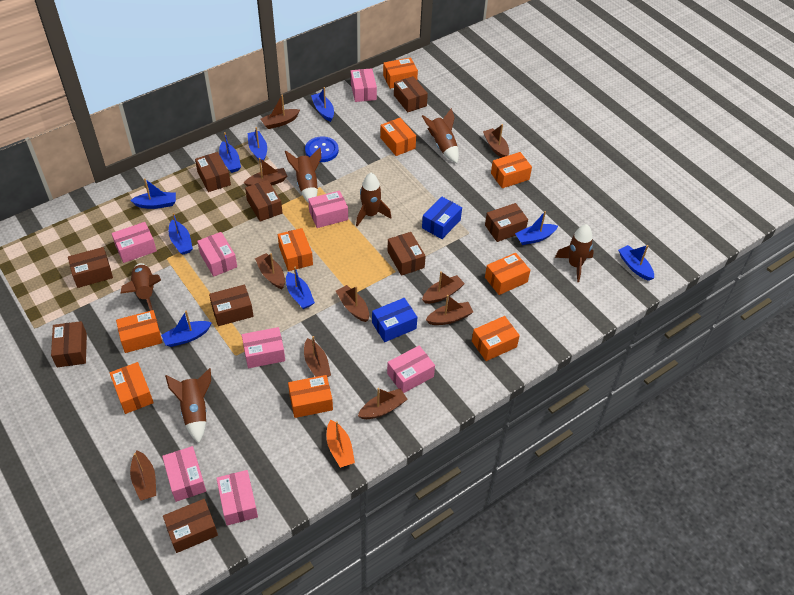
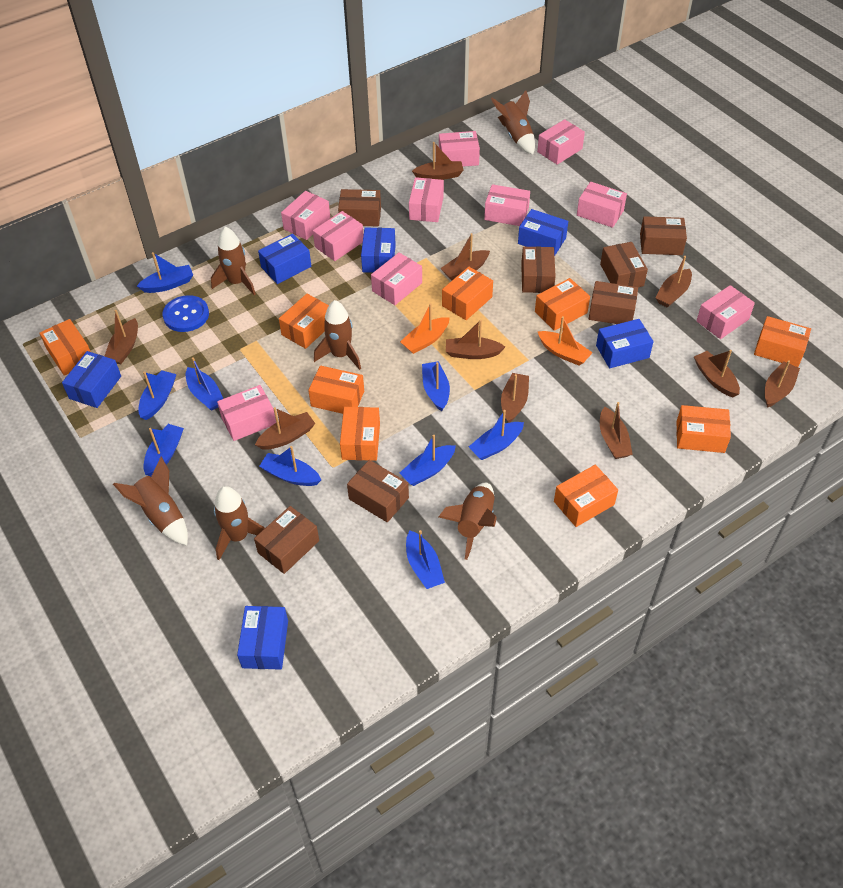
blue box: [372,298,417,342] [422,197,462,239] = 2 -> [62,351,121,408] [237,606,288,670] [258,234,311,284] [361,227,396,273] [518,209,568,256] [596,319,653,368] = 6
brown box: [51,321,87,367] [68,247,113,288] [163,499,218,553] [195,152,231,192] [209,285,254,326] [245,180,282,222] [387,232,426,276] [394,76,428,112] [485,203,528,242] = 9 -> [254,506,319,574] [338,189,381,226] [347,460,409,522] [521,247,556,293] [589,281,638,324] [600,242,648,287] [640,216,687,255] = 7
orange boat: [327,420,355,468] = 1 -> [400,303,450,354] [538,316,592,366] = 2
pink box: [111,222,157,263] [162,446,206,502] [197,232,237,277] [216,470,258,525] [242,327,285,368] [308,191,348,228] [351,68,377,102] [387,346,435,393] = 8 -> [217,385,276,441] [281,191,330,240] [313,211,363,261] [371,253,422,305] [409,177,444,222] [439,131,480,167] [484,184,530,226] [537,119,585,165] [577,182,627,228] [697,285,755,339] = 10

